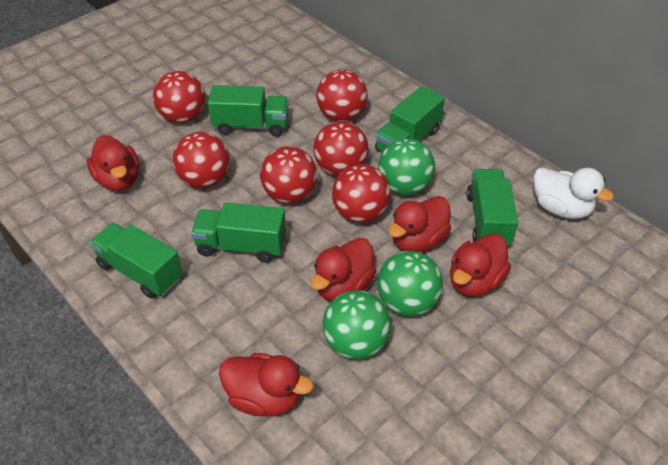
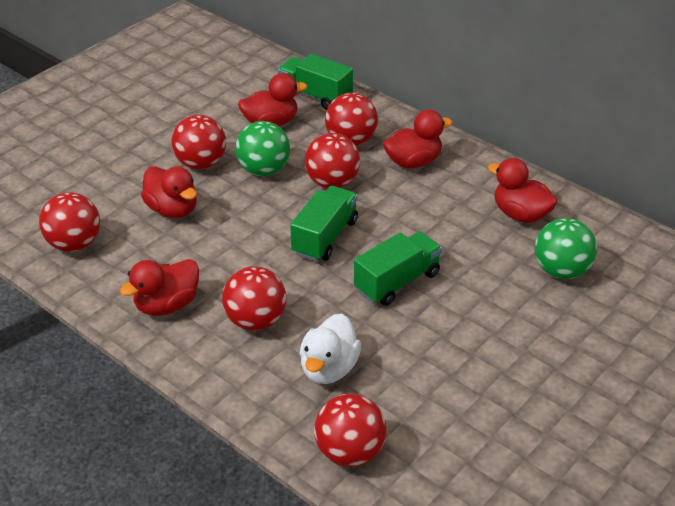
green ball: [323,290,391,359] [377,251,443,316] [378,138,435,195] = 3 -> [235,121,290,176] [535,218,597,279] = 2
green truck: [90,223,183,299] [191,202,286,263] [208,85,289,137] [375,86,445,152] [467,169,518,245] = 5 -> [278,54,353,110] [290,186,358,261] [354,232,442,306] = 3

